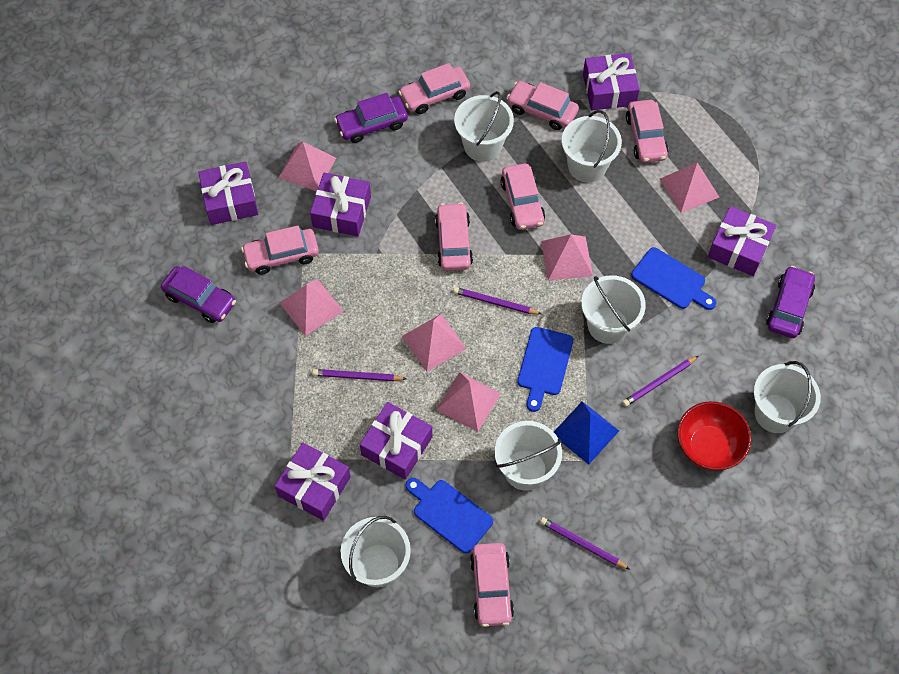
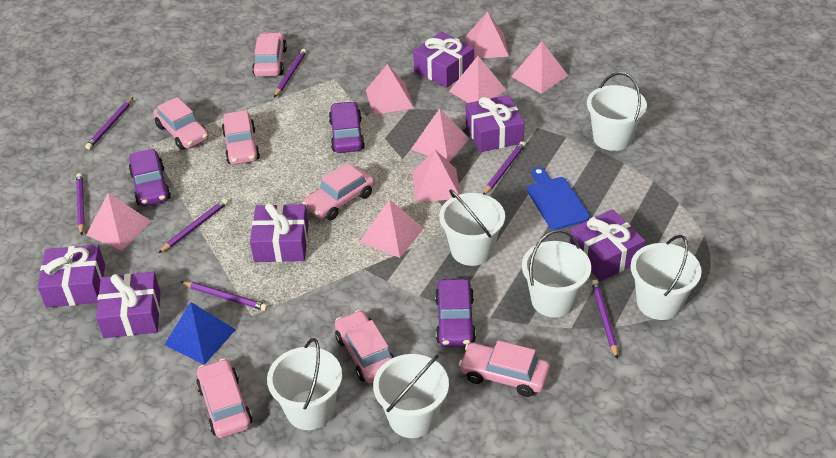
blue cutting board: [406,478,493,553] [517,327,573,412] [631,247,716,310] = 3 -> [527,167,590,230] = 1
pink pyramid: [278,142,336,191] [280,279,343,336] [402,314,466,372] [436,372,501,432] [541,234,593,281] [660,162,719,213] = 6 -> [86,193,152,251] [360,199,424,258] [366,64,414,115] [411,108,470,162] [412,150,460,202] [449,56,506,103] [465,12,509,59] [511,41,568,94] = 8
purple pencil: [312,369,407,381] [453,287,541,314] [540,517,630,570] [622,356,698,407] = 4 -> [76,173,85,235] [85,98,133,150] [159,199,228,253] [181,281,268,311] [274,49,306,97] [483,141,525,195] [591,280,618,359] = 7
red bowl: [677,401,751,471] = 1 -> none = 0

